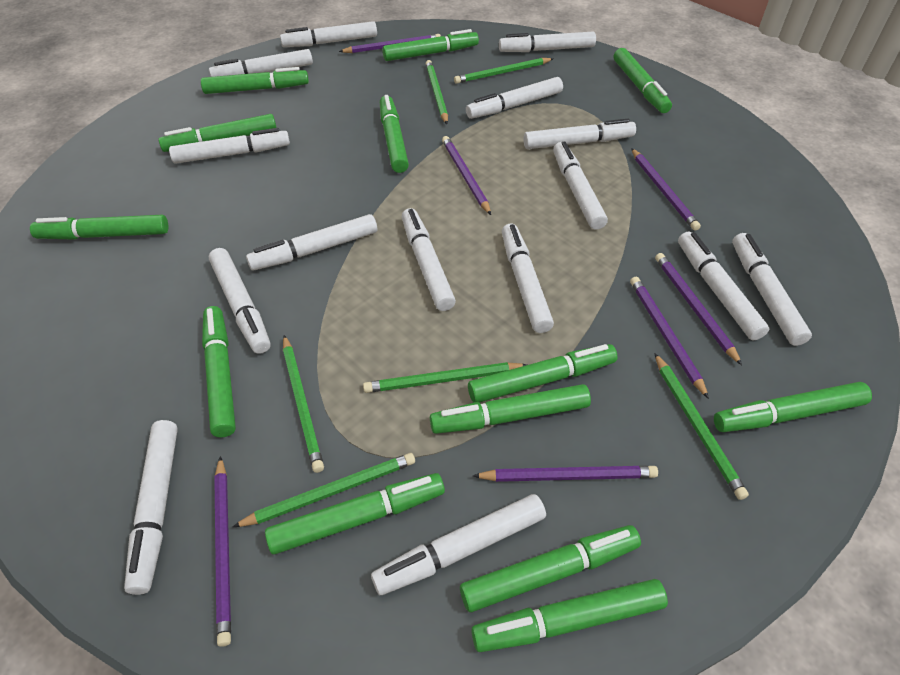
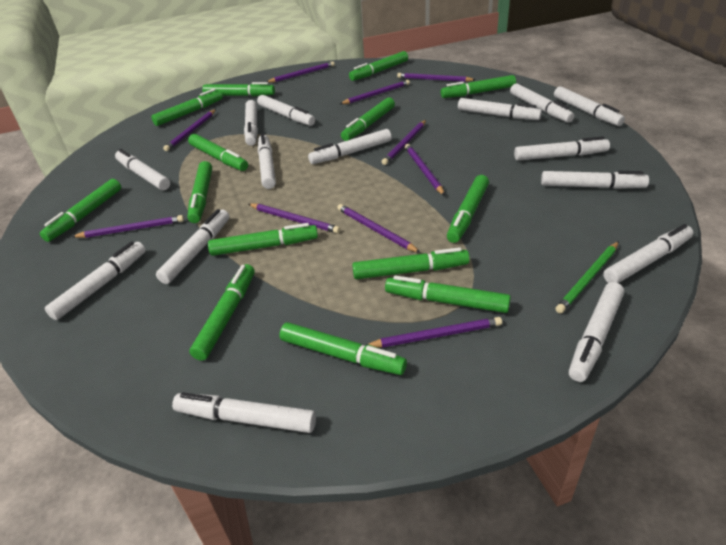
green marker: [30,215,168,240] [159,114,276,152] [201,67,309,94] [202,306,236,438] [265,473,445,555] [380,95,409,173] [382,29,479,61] [430,384,591,434] [460,525,641,612] [468,344,618,403] [471,579,668,652] [614,48,672,113] [714,382,872,432] = 13 -> [40,179,121,242] [151,89,223,126] [187,161,212,223] [188,134,248,171] [189,264,255,361] [202,82,275,96] [208,223,318,256] [279,322,407,375] [341,97,395,141] [349,51,408,81] [352,247,470,279] [385,275,511,313] [441,75,516,98] [447,175,489,243] = 14
green pencil: [233,453,415,527] [283,335,324,473] [363,362,527,393] [426,60,448,124] [454,58,553,84] [654,353,749,500] = 6 -> [556,241,619,313] = 1
purple pencil: [214,456,231,647] [339,34,441,53] [442,136,491,215] [473,466,658,482] [630,277,709,399] [631,148,701,231] [655,253,742,365] = 7 -> [72,215,184,238] [163,109,216,151] [248,203,340,233] [267,61,335,83] [337,204,421,253] [340,80,410,104] [365,317,502,348] [382,120,426,165] [397,73,476,82] [405,144,445,196] = 10

